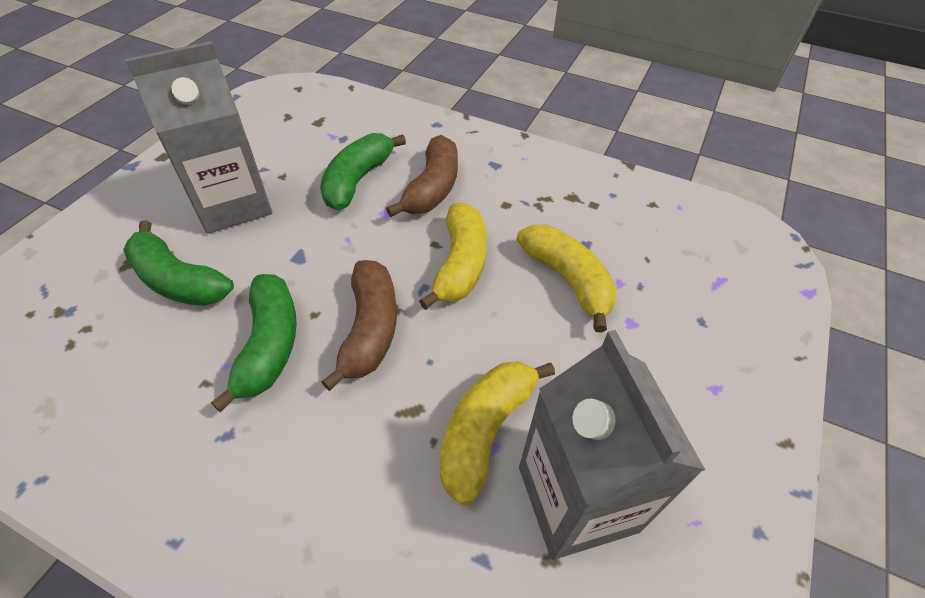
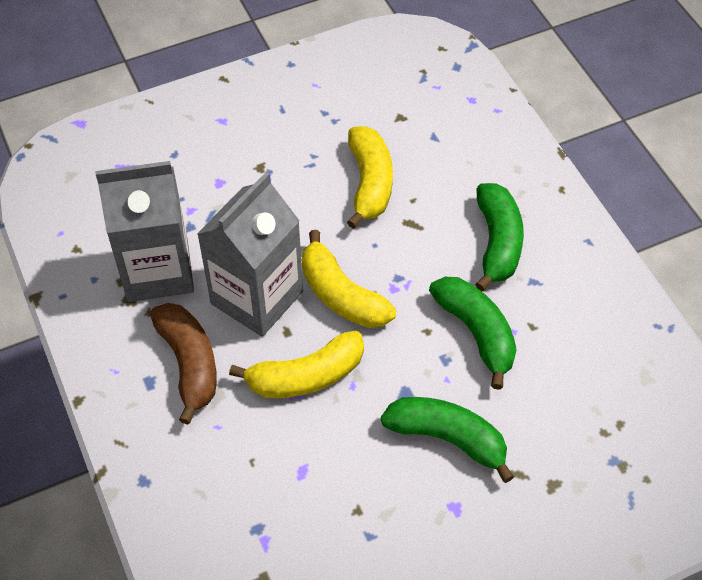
brown banana: [321,260,397,391] [386,135,458,217] = 2 -> [150,303,217,425] = 1

